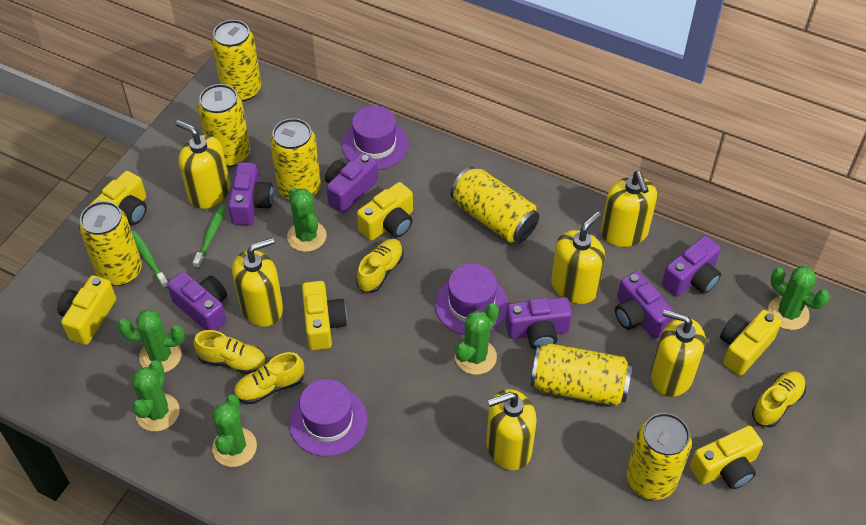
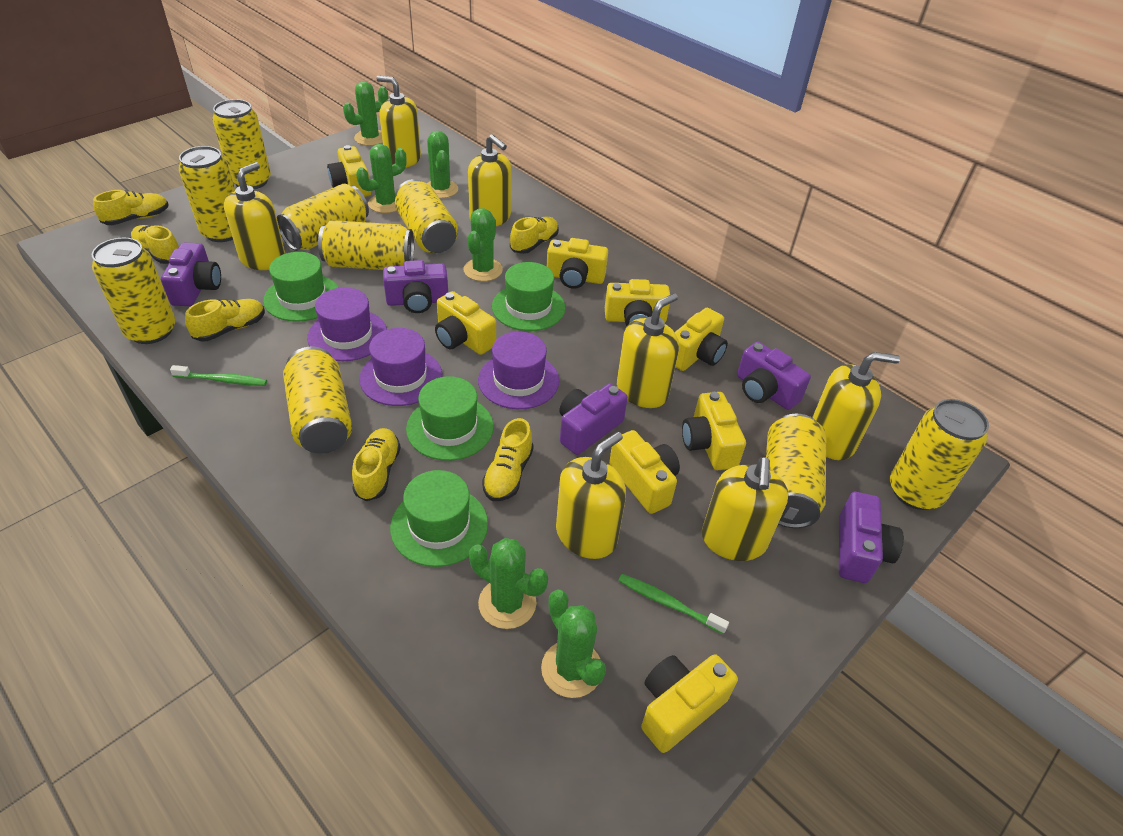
green hat: none = 0 -> [263,252,339,322] [390,470,488,567] [406,376,494,461] [492,262,566,331] = 4
purple camera: [167,272,227,331] [228,162,273,225] [325,153,378,213] [506,297,572,349] [615,271,674,339] [662,236,721,297] = 6 -> [161,242,221,306] [383,260,448,313] [559,384,628,455] [737,342,811,410] [839,492,904,583] = 5
yellow camera: [57,275,116,345] [90,171,147,225] [302,281,347,350] [357,182,413,241] [690,426,763,489] [720,310,781,376] = 6 -> [327,145,371,197] [435,291,496,355] [547,238,608,289] [605,279,670,326] [609,430,680,514] [641,654,738,753] [675,308,728,371] [682,392,746,470] = 8
yellow can: [79,201,142,286] [197,84,250,167] [211,20,261,102] [270,118,321,199] [450,167,539,243] [530,343,632,406] [626,413,692,500] = 7 -> [91,238,176,344] [179,146,235,242] [212,99,271,189] [277,184,369,251] [283,347,352,454] [318,220,414,270] [395,179,458,253] [766,414,826,528] [890,399,989,510] = 9
yellow shoe: [194,330,266,374] [233,352,304,404] [356,239,404,293] [752,371,806,427] = 4 -> [93,190,169,225] [131,225,179,264] [185,299,265,341] [352,428,401,501] [482,418,534,501] [510,217,559,254] = 6
yellow soap dispenser: [175,120,230,209] [232,238,283,327] [486,389,537,471] [551,212,605,304] [601,171,657,247] [651,310,705,397] = 6 -> [224,162,285,270] [376,76,421,168] [468,134,511,226] [556,432,626,559] [617,293,679,408] [702,457,788,561] [812,352,900,460] = 7

